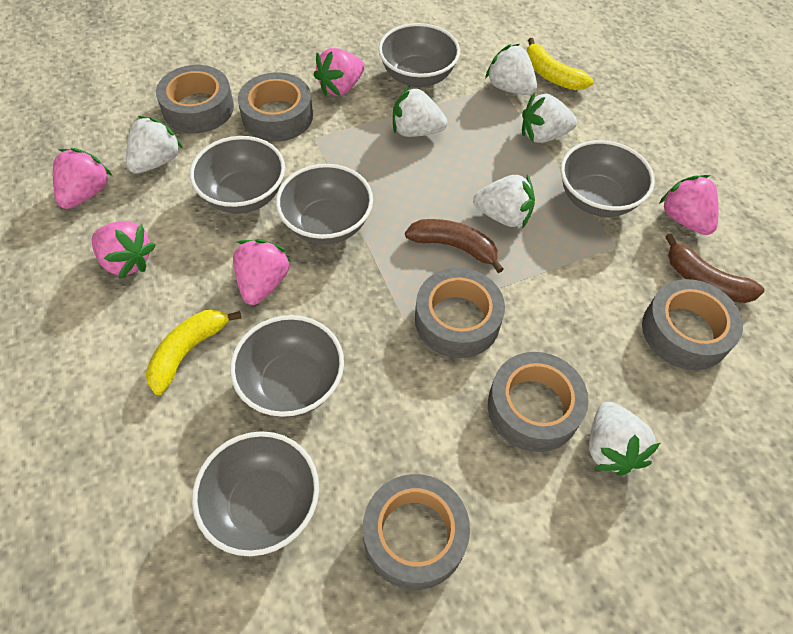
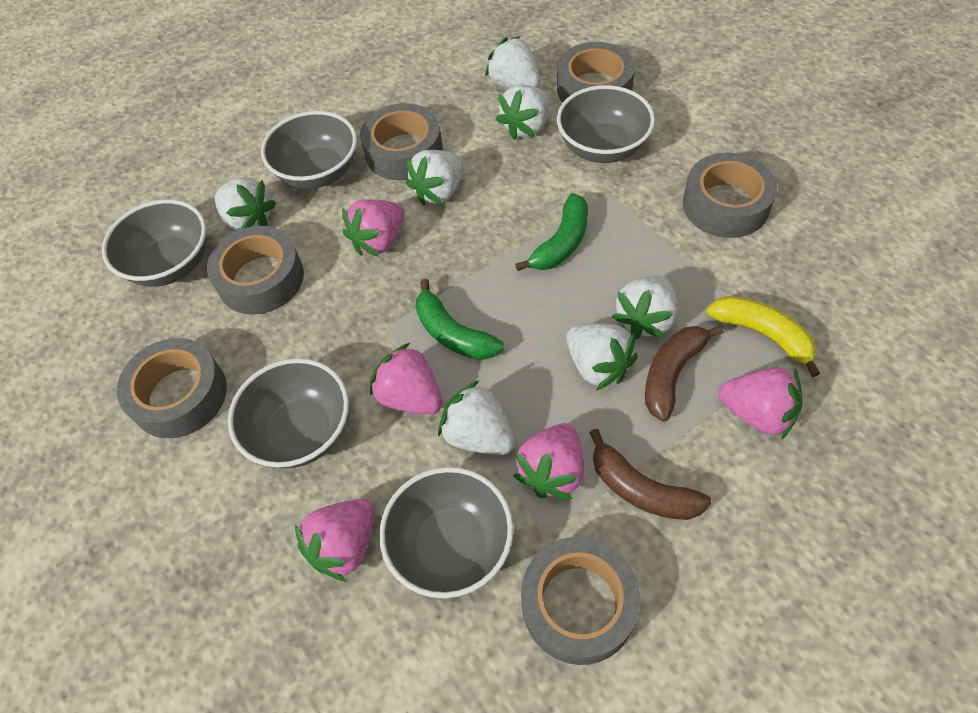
green banana: none = 0 -> [416,279,504,360] [515,193,588,271] = 2
grey bowl: [190,136,285,213] [192,431,319,556] [230,315,344,418] [276,164,373,245] [378,23,460,87] [561,140,655,217] = 6 -> [102,200,206,287] [228,358,349,468] [261,111,357,189] [379,467,513,598] [557,85,655,163] = 5
white strawberry: [126,116,183,174] [393,86,448,137] [473,174,535,228] [485,44,537,95] [522,93,577,143] [589,402,660,476] = 6 -> [215,177,276,231] [406,150,464,206] [438,381,515,455] [485,36,540,88] [496,85,549,140] [566,324,638,391] [612,276,678,339] = 7
yellow banana: [146,310,241,395] [527,38,593,90] = 2 -> [706,296,820,377] = 1

